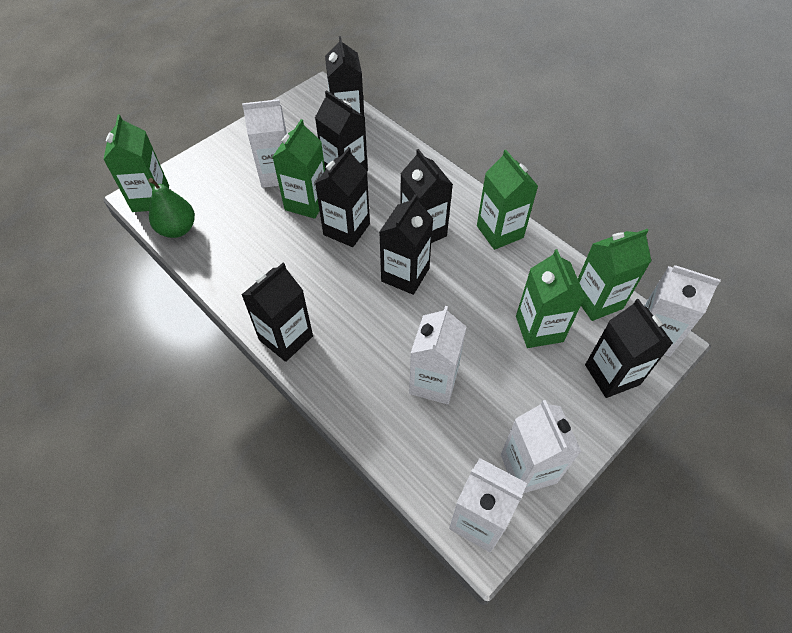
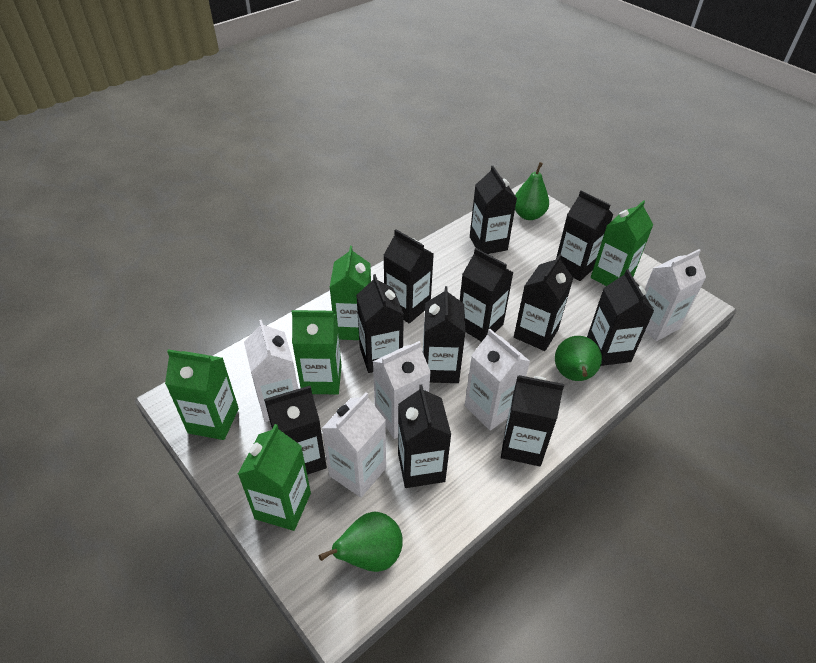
black carton: [242,263,313,362] [315,90,368,172] [315,147,370,247] [325,36,364,116] [379,194,434,295] [400,149,453,243] [585,299,673,398] = 7 -> [264,386,327,475] [356,274,404,373] [383,229,434,323] [398,384,451,488] [423,286,465,383] [460,248,514,342] [470,166,517,254] [501,375,564,466] [514,254,573,351] [556,190,614,281] [587,269,654,366] = 11
green pear: [149,178,195,238] = 1 -> [319,512,403,572] [515,162,549,220] [555,336,602,381] = 3

